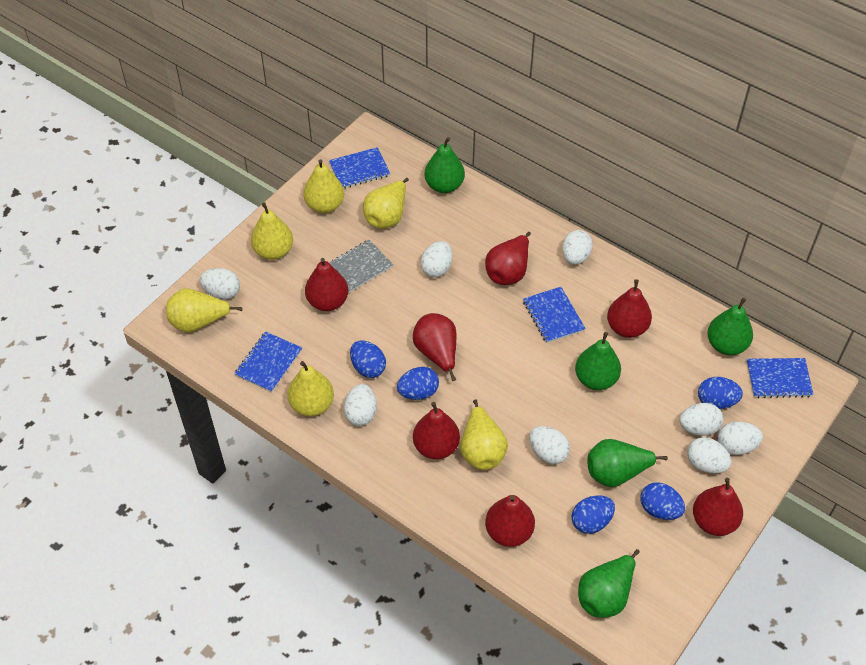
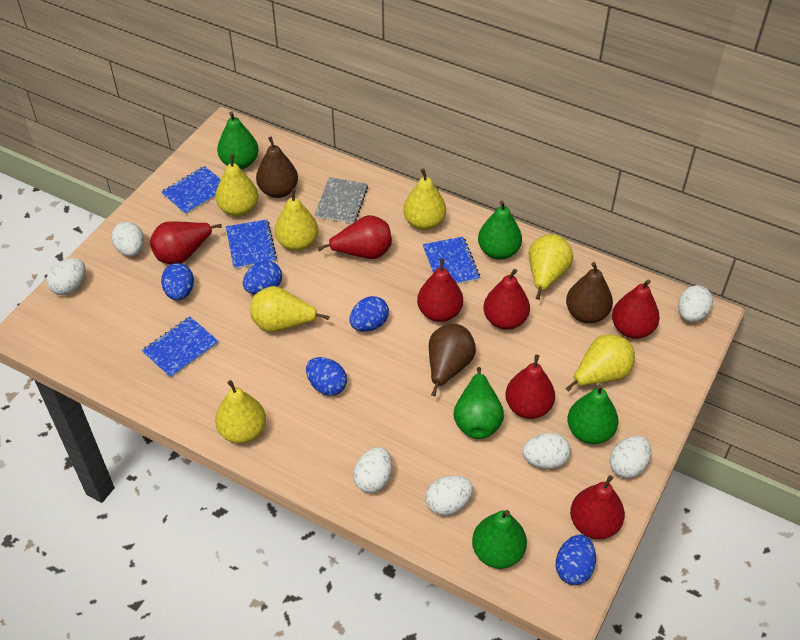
brown pear: none = 0 -> [256,137,298,198] [429,324,476,396] [566,262,613,323] = 3
white egg: [200,268,240,299] [344,384,377,426] [421,241,453,278] [529,426,570,464] [562,230,593,265] [679,403,723,436] [687,437,732,473] [717,421,763,455] = 8 -> [47,258,86,295] [112,222,144,256] [353,447,392,493] [425,475,473,516] [522,433,571,469] [610,436,651,478] [678,285,713,322] = 7
yellow pear: [166,288,243,333] [251,202,293,260] [288,361,334,416] [303,159,344,213] [363,178,409,228] [460,399,508,470] = 6 -> [215,154,258,217] [215,380,266,444] [250,286,330,333] [275,188,318,251] [403,169,446,230] [529,234,573,300] [565,334,635,392] = 7

